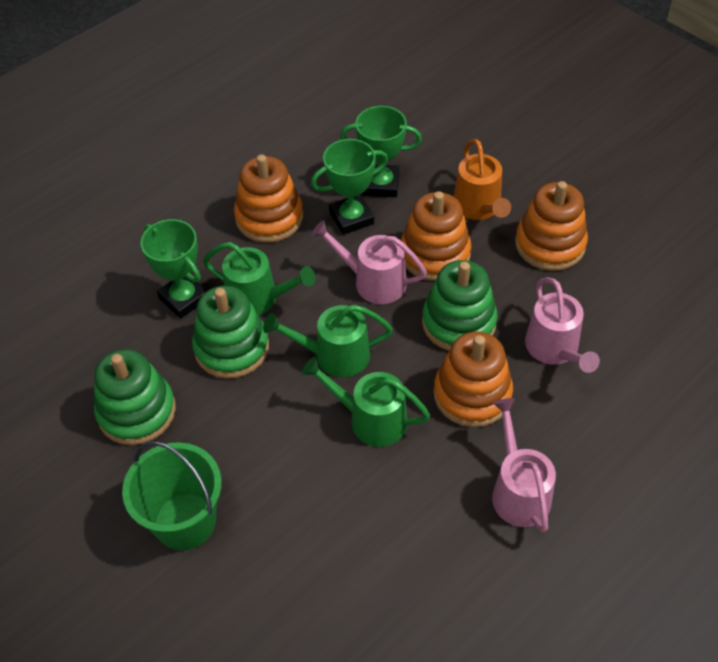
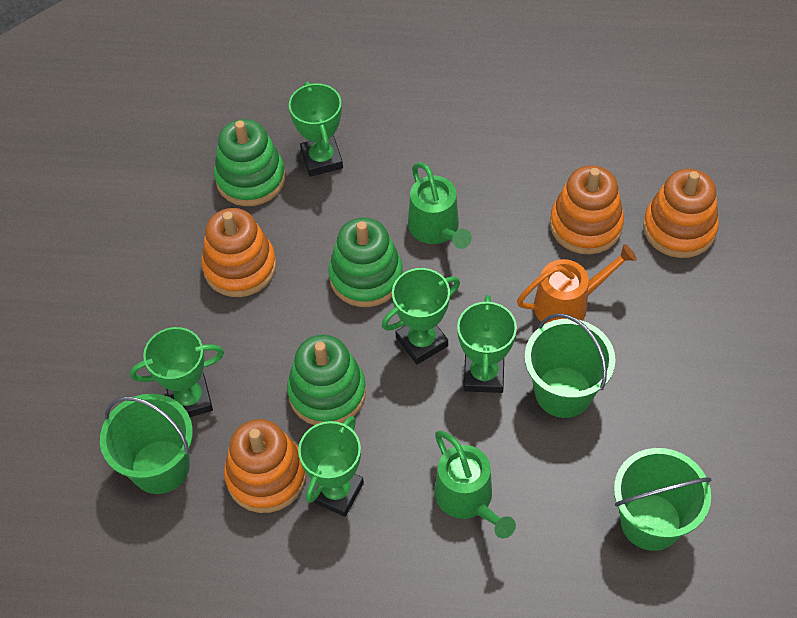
green bucket: [122,441,222,550] = 1 -> [100,394,193,494] [525,313,616,418] [614,448,711,551] = 3
green trophy: [140,219,207,319] [311,139,388,235] [340,106,422,197] = 3 -> [130,327,224,417] [289,81,343,177] [298,416,364,517] [382,268,460,364] [457,295,517,393] = 5
green watering can: [203,242,316,315] [263,305,393,377] [302,357,430,447] = 3 -> [408,162,472,249] [434,430,516,539] = 2
pink watering can: [311,220,427,304] [492,398,556,533] [525,277,600,373] = 3 -> none = 0

